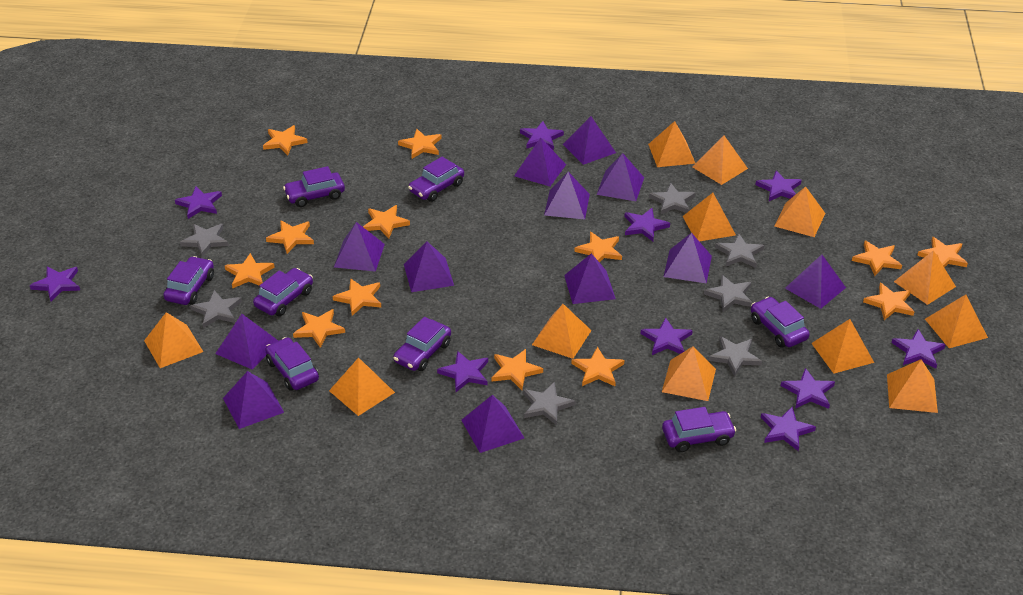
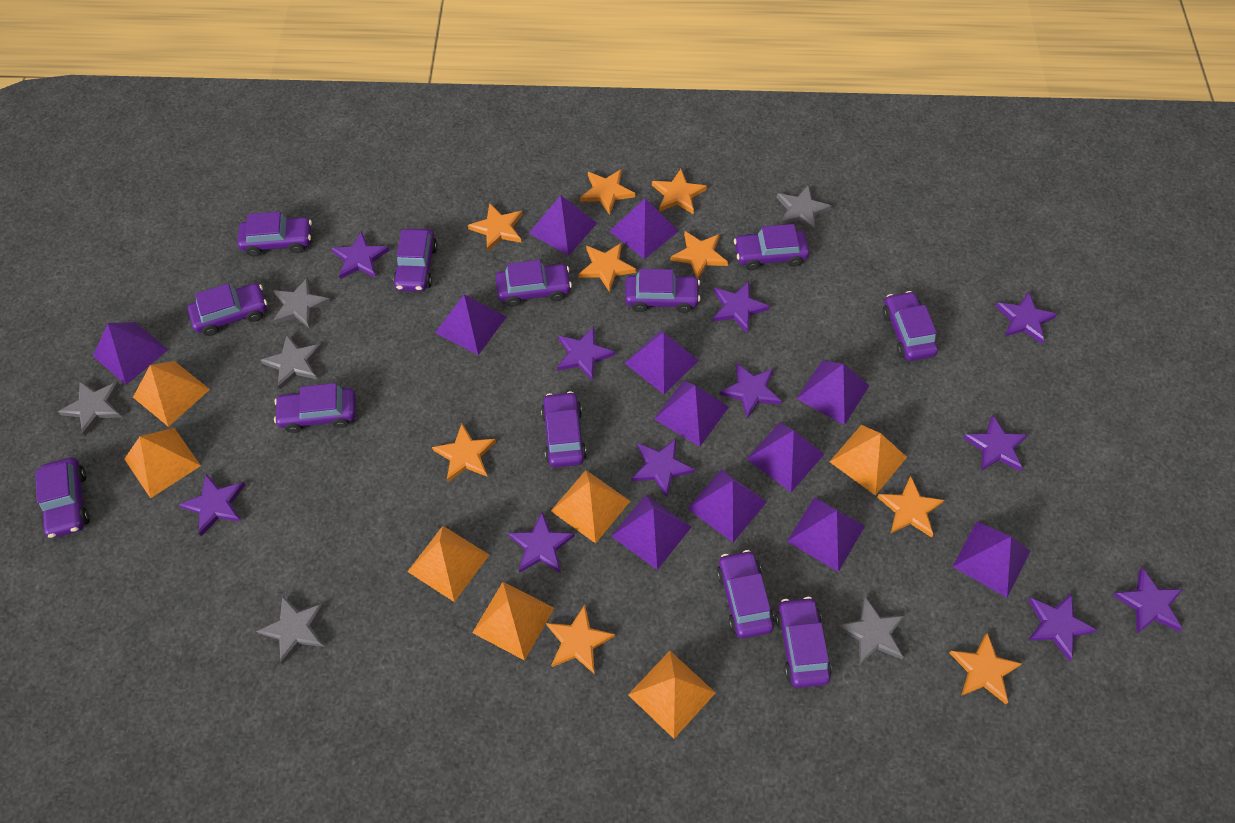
grey star: [180,224,229,257] [190,290,242,328] [523,382,575,425] [649,183,696,214] [704,275,753,312] [708,336,762,376] [715,234,764,268] = 7 -> [58,381,122,436] [256,596,325,665] [261,335,322,389] [273,277,331,329] [776,185,832,232] [836,597,905,665] = 6
orange pyramid: [144,312,203,368] [329,357,395,416] [532,304,592,359] [648,121,695,167] [662,346,716,401] [683,193,736,242] [692,135,748,185] [774,186,825,237] [811,319,874,374] [887,359,938,413] [894,250,956,305] [925,295,988,348] = 12 -> [124,428,201,498] [133,361,210,427] [407,526,489,602] [472,582,554,661] [551,470,630,543] [628,651,716,739] [829,425,907,496] = 7
orange star: [225,253,275,289] [263,125,308,155] [266,220,314,254] [293,309,345,348] [333,278,381,316] [363,205,410,239] [398,129,442,159] [492,349,543,390] [571,347,624,386] [574,232,622,262] [852,241,902,276] [863,283,914,320] [917,237,968,268] = 13 -> [432,424,496,482] [468,203,522,251] [546,605,615,674] [578,243,636,292] [580,169,635,215] [652,169,707,214] [670,231,728,279] [877,476,944,537] [949,633,1022,704] = 9
purple car: [164,256,214,305] [253,268,313,316] [265,337,319,391] [283,166,345,207] [393,317,451,371] [408,157,464,202] [662,407,736,452] [751,297,810,348] = 8 -> [35,457,90,538] [188,283,267,336] [238,212,312,257] [274,383,356,433] [393,228,437,292] [496,260,572,307] [541,391,587,468] [625,269,701,313] [717,550,774,638] [734,224,809,270] [775,597,832,688] [883,291,938,361] = 12
purple star: [30,266,80,302] [175,186,222,219] [437,351,488,392] [520,121,564,150] [624,208,670,241] [640,317,693,355] [756,170,802,201] [761,406,816,451] [781,368,835,409] [892,329,946,369] = 10 -> [179,474,245,536] [331,231,390,279] [508,512,575,573] [557,327,615,381] [631,438,695,497] [713,281,770,333] [719,363,782,419] [963,415,1028,471] [995,291,1057,344] [1028,593,1097,661] [1113,568,1183,633] = 11

